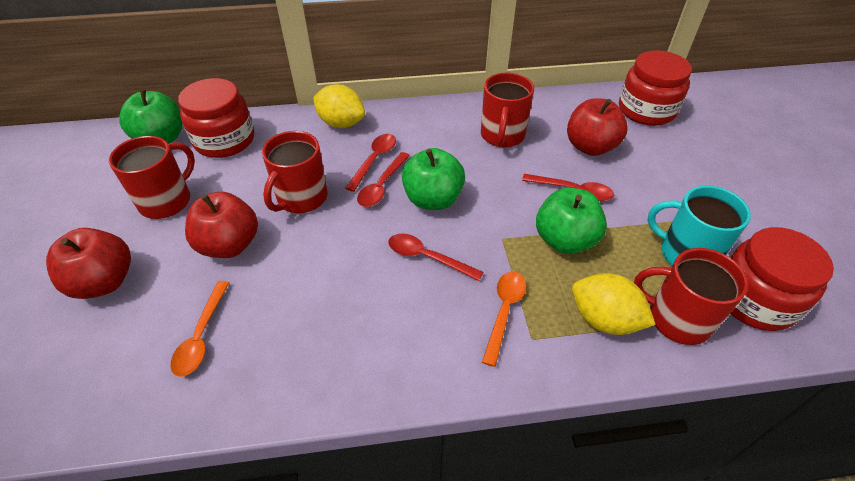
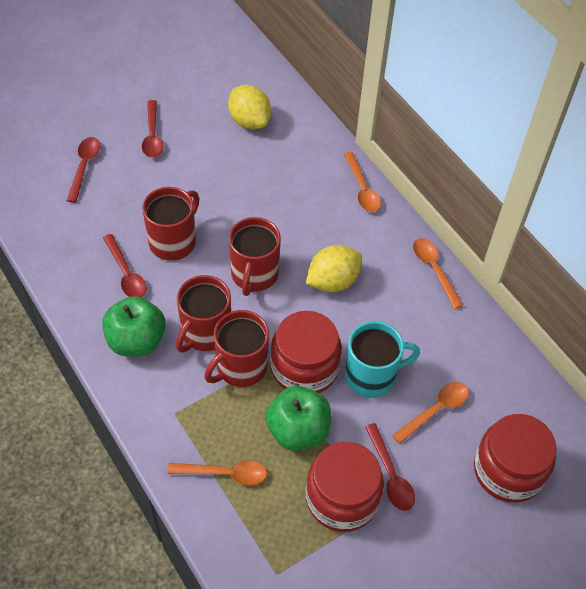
green apple: [119,89,182,144] [402,148,465,210] [536,188,607,254] = 3 -> [102,296,166,357] [265,386,331,451] = 2
orange spoon: [170,281,229,377] [482,272,526,367] = 2 -> [168,460,267,485] [344,152,381,212] [392,382,469,444] [413,238,464,309] = 4
red apple: [46,228,131,299] [185,192,258,258] [567,98,627,156] = 3 -> none = 0

